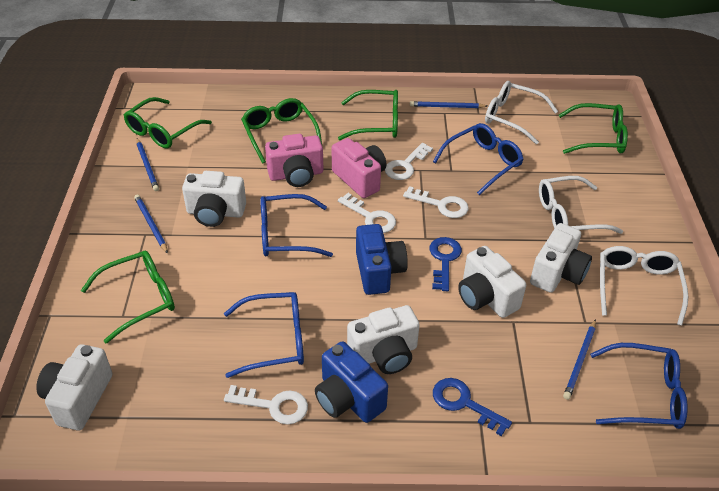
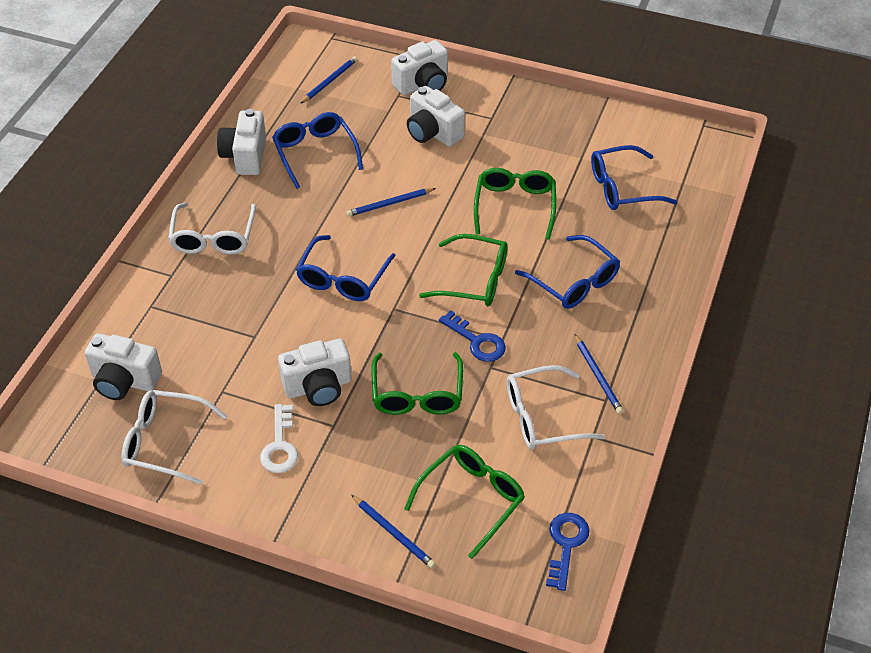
blue camera: [315,341,388,423] [356,224,408,295] = 2 -> none = 0
green glasses: [81,251,175,343] [124,97,212,148] [241,98,322,163] [338,90,398,140] [559,103,628,154] = 5 -> [371,352,463,415] [404,445,525,559] [419,234,507,306] [474,168,556,239] = 4
pink camera: [265,134,323,187] [332,138,386,198] = 2 -> none = 0
white key: [224,385,308,425] [338,193,396,233] [385,143,433,180] [403,186,469,218] = 4 -> [260,404,298,473] = 1

